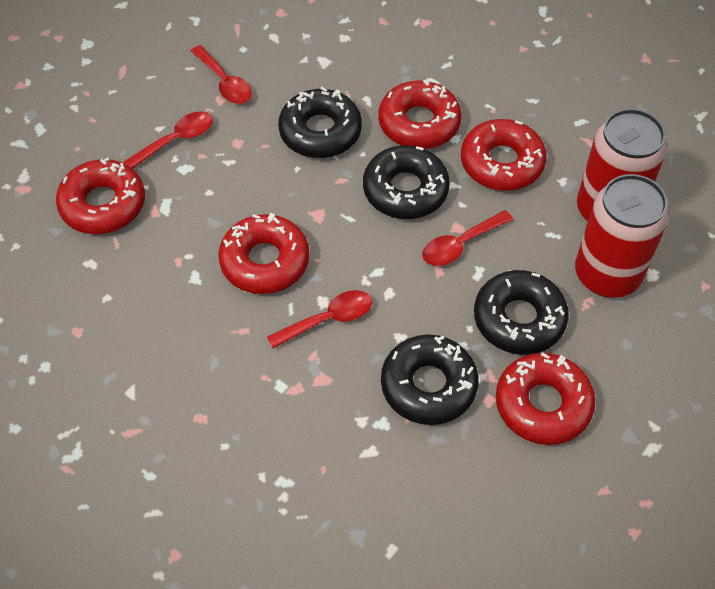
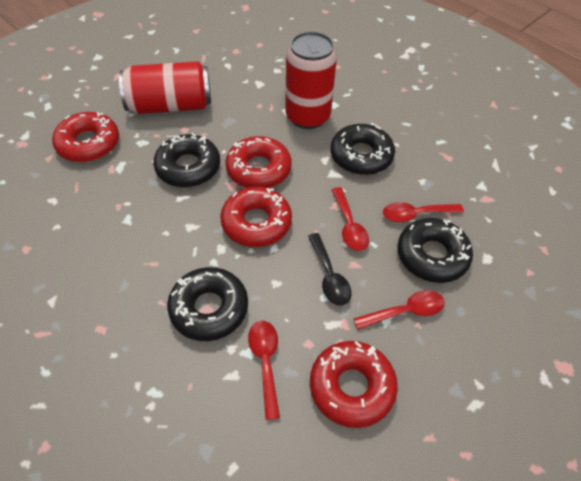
black spoon: none = 0 -> [308,233,351,306] = 1
red donut: [56,158,145,234] [219,213,310,294] [378,79,462,149] [461,119,547,191] [496,352,595,445] = 5 -> [52,112,119,162] [220,187,292,247] [225,136,292,188] [310,341,398,428] = 4

